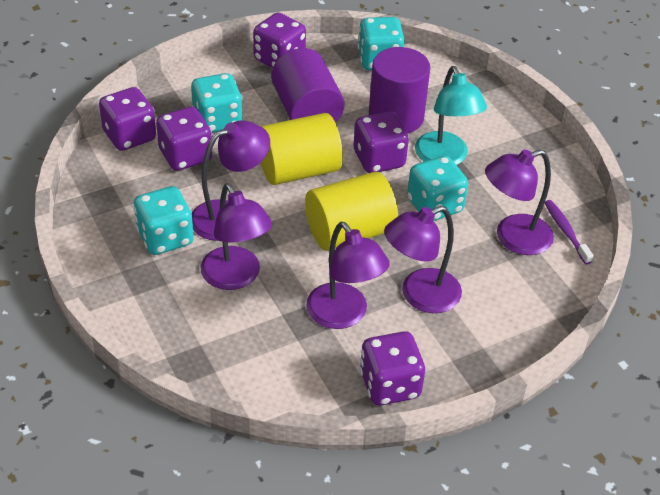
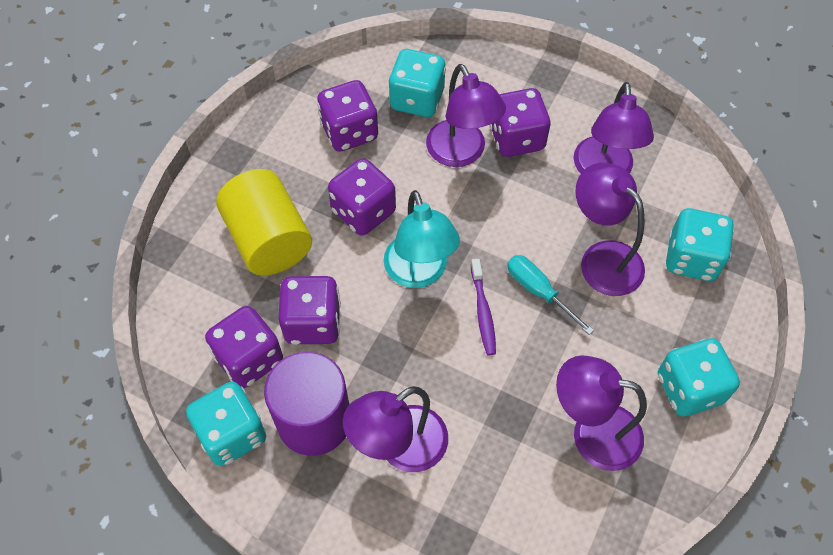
purple cylinder: [271,48,345,123] [369,47,430,134] = 2 -> [264,352,349,456] = 1
turquoise screwdriver: none = 0 -> [507,255,594,335] = 1
yellow cylinder: [261,113,343,185] [305,172,398,251] = 2 -> [216,169,312,275] = 1

